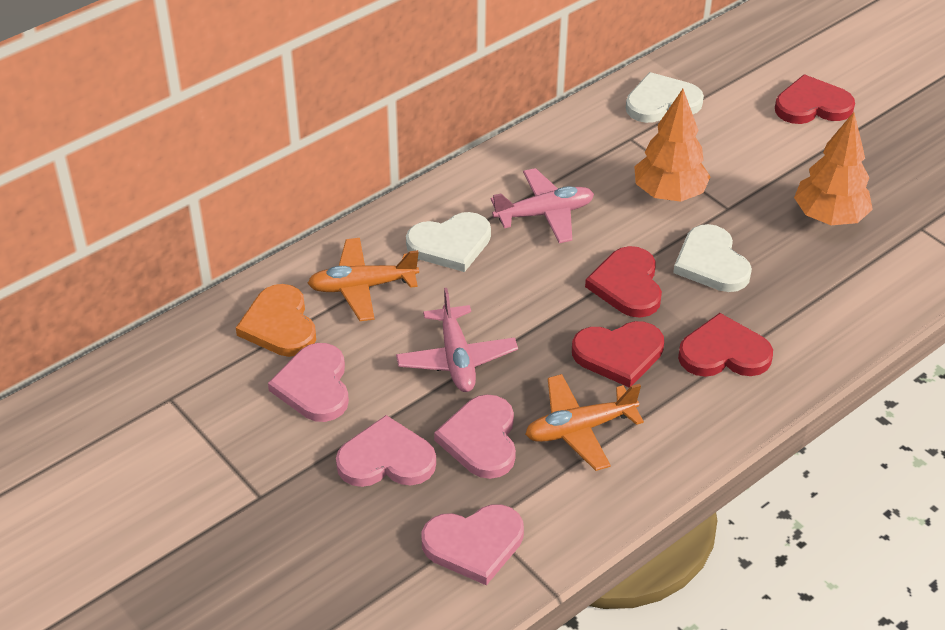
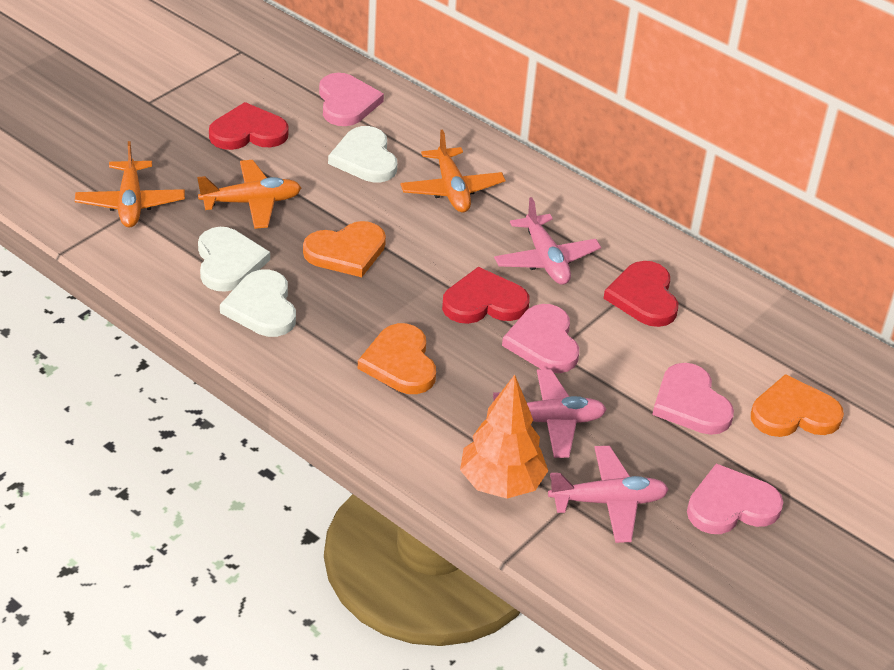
orange heart: [236,284,316,357] = 1 -> [303,221,386,277] [358,323,436,394] [751,374,844,437] = 3
orange plane: [308,238,419,321] [525,374,644,471] = 2 -> [75,141,185,227] [197,160,302,229] [400,130,505,213] = 3
orange tree: [634,89,711,202] [794,112,873,225] = 2 -> [460,375,548,499] = 1
pink plane: [396,288,518,392] [491,168,594,243] = 2 -> [493,369,607,458] [494,197,601,285] [548,446,669,543] = 3
red heart: [572,321,664,388] [585,246,662,318] [678,313,773,377] [775,75,855,124] = 4 -> [209,102,289,150] [442,267,529,324] [603,261,678,327] = 3

